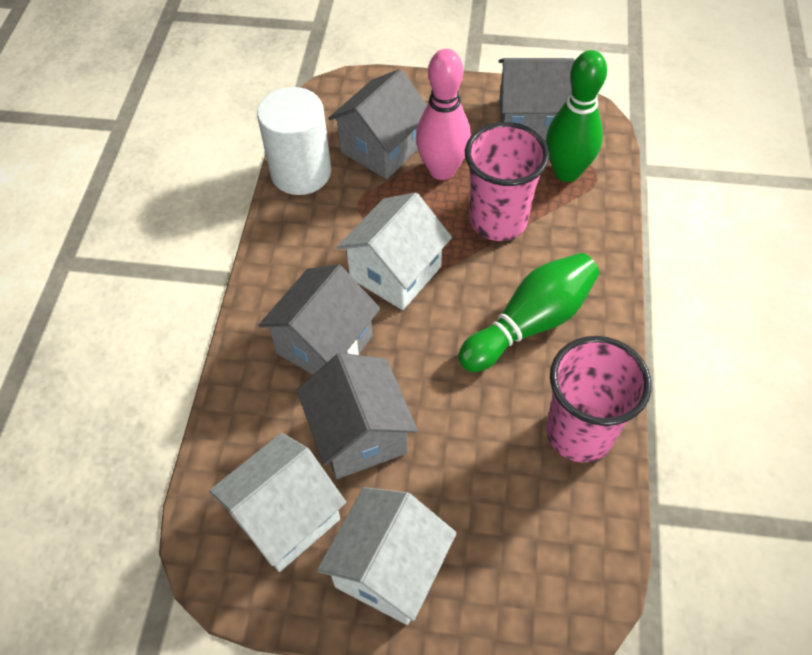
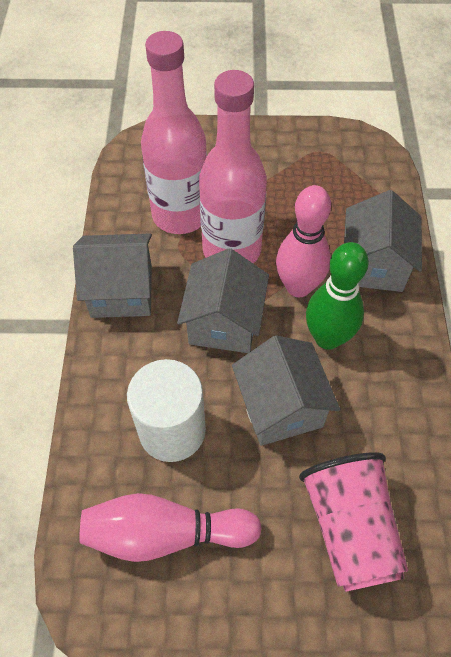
green bowling pin: [458,253,599,372] [546,50,607,182] = 2 -> [306,242,369,350] = 1
pink bottle: none = 0 -> [141,31,207,234] [199,70,267,264] = 2
pink bowling pin: [416,49,471,180] = 1 -> [79,493,262,562] [276,185,331,297] = 2
pink cup: [465,122,549,241] [546,336,652,463] = 2 -> [299,452,408,592] = 1
white house: [209,433,346,572] [317,487,457,625] [337,192,452,310] = 3 -> none = 0

